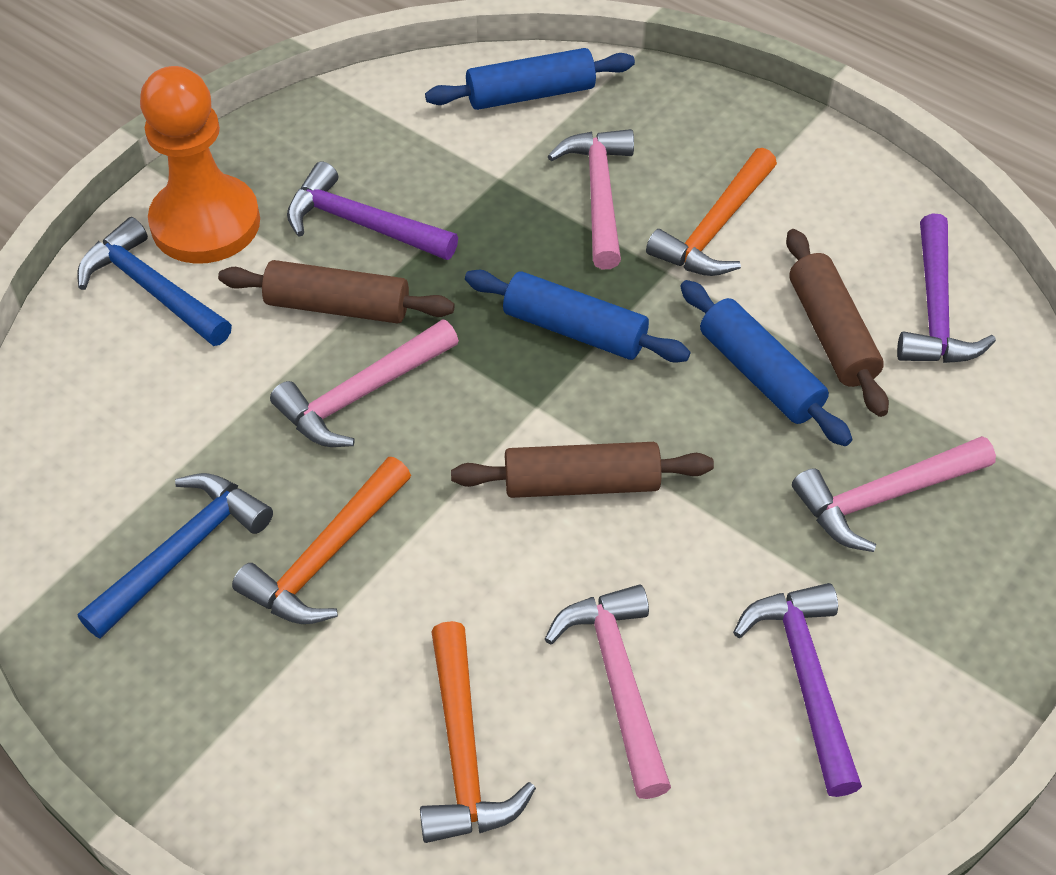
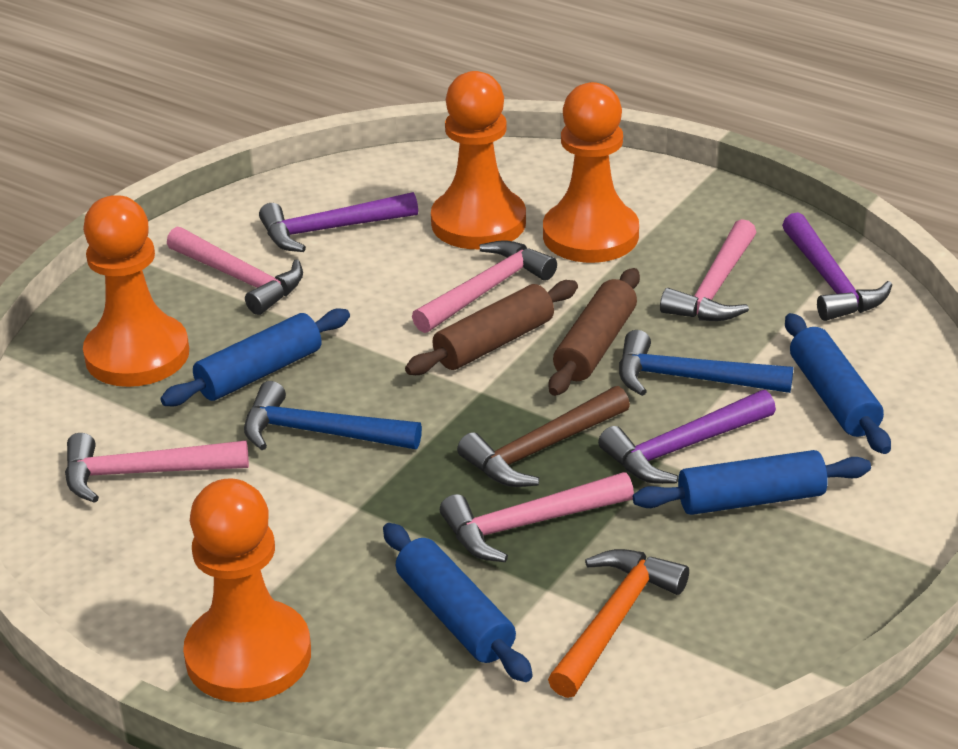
blue rolling pin: [425,48,635,110] [465,270,690,363] [680,280,852,446] = 3 -> [160,309,350,406] [383,523,533,682] [633,450,871,515] [785,313,891,454] = 4
brown hammer: none = 0 -> [457,386,630,487] = 1
brown rolling pin: [218,260,455,324] [451,442,714,498] [786,229,889,417] = 3 -> [405,280,578,375] [549,268,640,396] = 2
orange hammer: [232,457,411,624] [420,621,536,843] [646,148,777,276] = 3 -> [548,549,689,698] = 1
orange pawn: [140,66,260,264] = 1 -> [83,195,189,387] [183,478,311,703] [431,71,526,249] [543,82,639,263] = 4
pink hammer: [270,319,459,447] [545,584,671,799] [547,129,634,269] [792,436,996,552] = 4 -> [65,433,249,503] [167,227,303,315] [412,240,557,333] [440,472,634,562] [660,219,756,321] = 5

